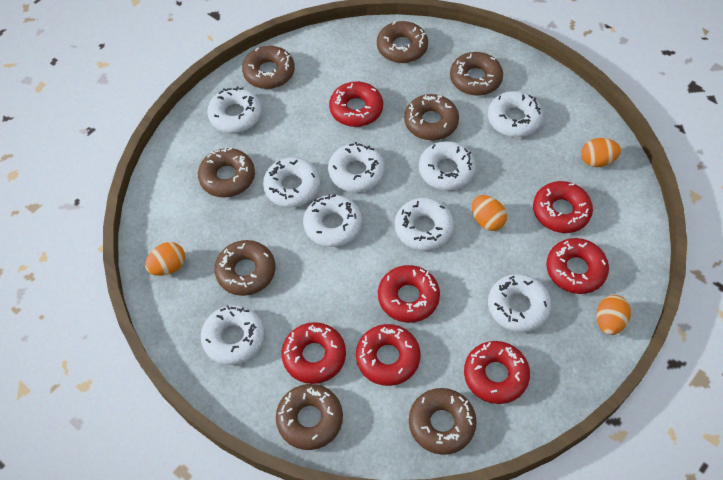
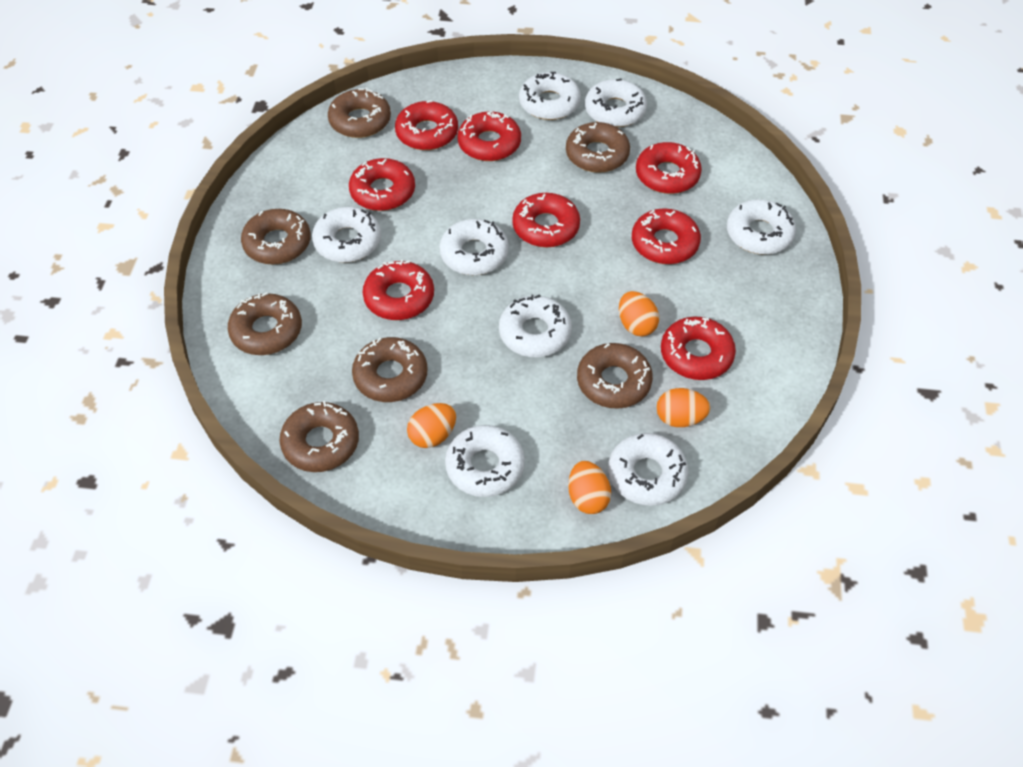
brown donut: [198,148,255,197] [215,240,276,296] [242,46,295,89] [276,384,343,450] [377,21,428,63] [404,94,459,140] [409,388,477,455] [450,52,503,96] = 8 -> [228,292,302,355] [241,209,311,265] [280,401,359,472] [328,88,391,138] [352,337,427,402] [566,122,630,173] [577,343,653,409] = 7
red donut: [281,322,346,384] [329,82,383,127] [356,324,420,386] [378,265,440,323] [464,341,530,404] [533,181,593,233] [546,238,609,294] = 7 -> [349,158,415,211] [363,260,434,320] [395,100,458,150] [457,111,521,161] [512,193,580,247] [632,208,701,264] [636,142,702,194] [661,317,736,380] = 8
white donut: [201,305,265,365] [207,87,262,133] [263,157,320,207] [303,194,362,247] [328,142,385,192] [395,198,454,251] [419,141,476,191] [488,91,543,137] [488,274,551,332] = 9 -> [312,207,381,262] [440,219,509,275] [445,425,525,497] [499,294,572,357] [519,72,581,120] [585,78,647,127] [608,433,688,506] [727,199,796,255] = 8

